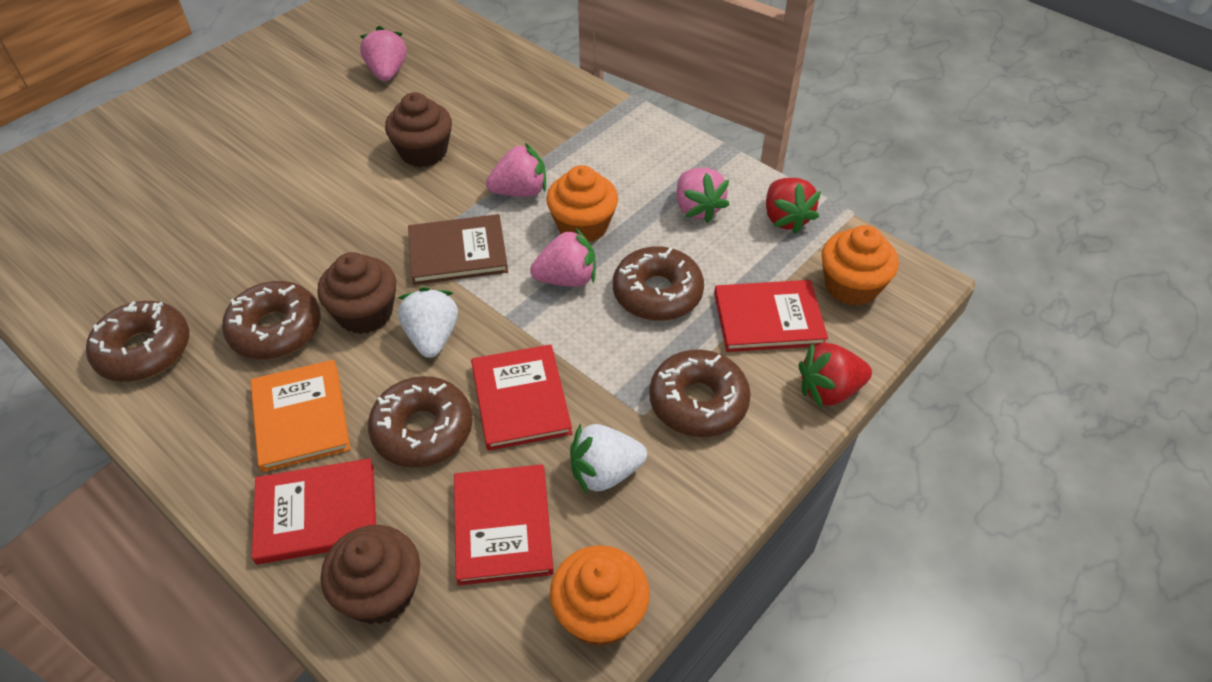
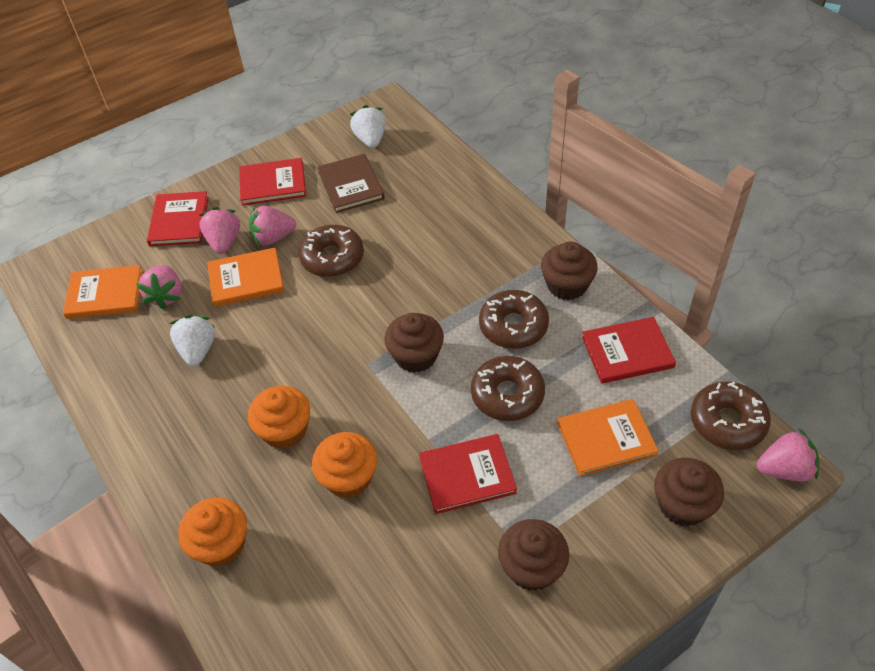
brown cupcake: [317,252,396,334] [321,525,420,624] [385,92,452,167] = 3 -> [384,313,444,373] [498,519,569,591] [541,241,598,301] [654,458,724,526] = 4
brown donut: [86,301,189,382] [222,281,321,359] [368,376,472,468] [613,246,704,321] [649,350,751,437] = 5 -> [299,225,364,277] [471,356,545,421] [479,290,549,349] [691,381,771,450] = 4
orange book: [250,360,351,472] = 1 -> [63,265,143,319] [207,248,284,307] [557,399,659,477] = 3
red strawberry: [766,178,821,234] [799,342,872,408] = 2 -> none = 0

